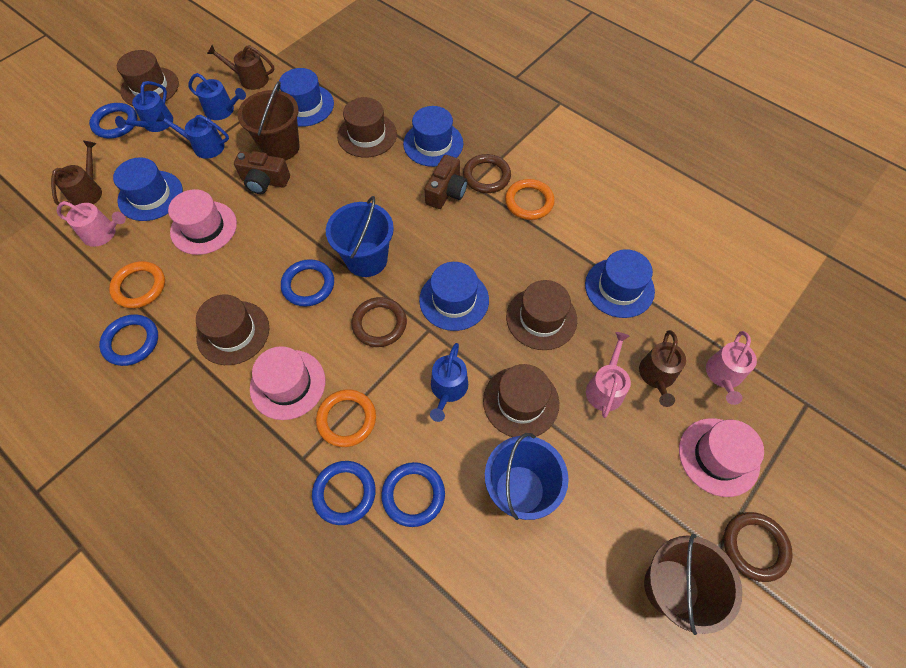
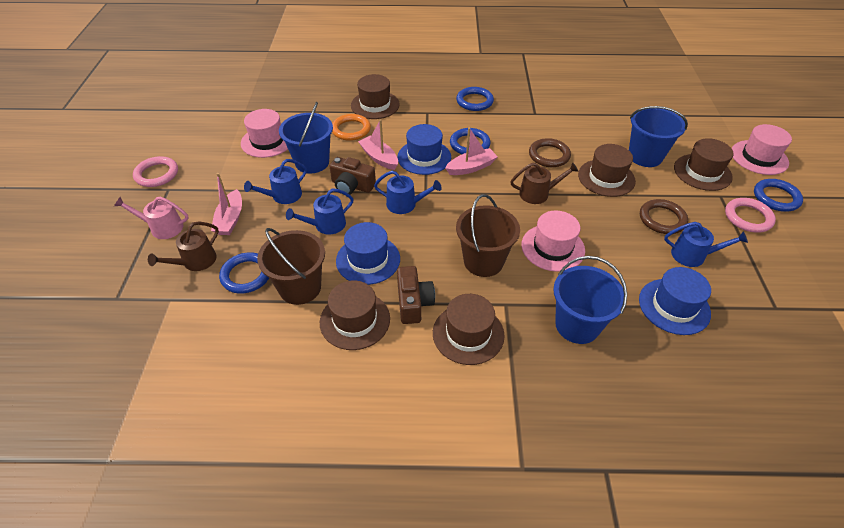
blue bucket: [326,196,394,277] [485,433,569,520] = 2 -> [279,102,333,173] [553,256,627,344] [629,106,688,167] = 3
blue hat: [113,157,183,221] [279,68,334,127] [403,106,463,167] [419,262,489,331] [585,249,655,318] = 5 -> [336,222,400,285] [397,124,451,175] [639,267,711,335] = 3
blue ring: [89,103,137,139] [99,314,158,366] [281,259,334,307] [312,461,376,525] [381,462,445,527] = 5 -> [219,252,269,294] [450,128,491,154] [456,87,494,111] [754,179,803,212] = 4
brown ring: [351,297,407,347] [463,154,511,193] [723,512,793,582] = 3 -> [529,138,571,167] [640,199,688,234] = 2
brown watering can: [51,140,102,206] [207,45,274,90] [639,330,686,407] = 3 -> [148,222,219,271] [510,162,579,204] = 2
orange ring: [109,261,165,308] [316,389,376,447] [505,179,555,220] = 3 -> [332,114,371,141] = 1
pink boat: none = 0 -> [211,173,242,235] [358,119,398,170] [445,128,498,175] = 3
pink ring: none = 0 -> [133,156,178,187] [725,198,776,232] = 2
pink watering can: [57,201,126,247] [586,332,631,418] [706,331,757,405] = 3 -> [114,197,189,239] = 1

